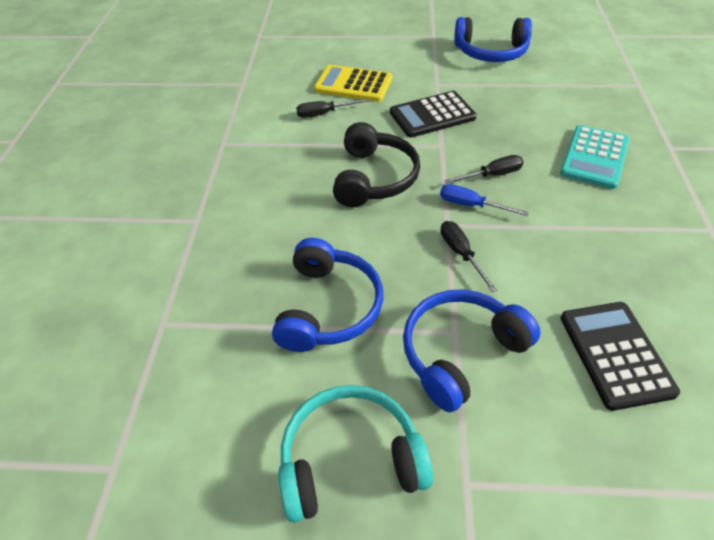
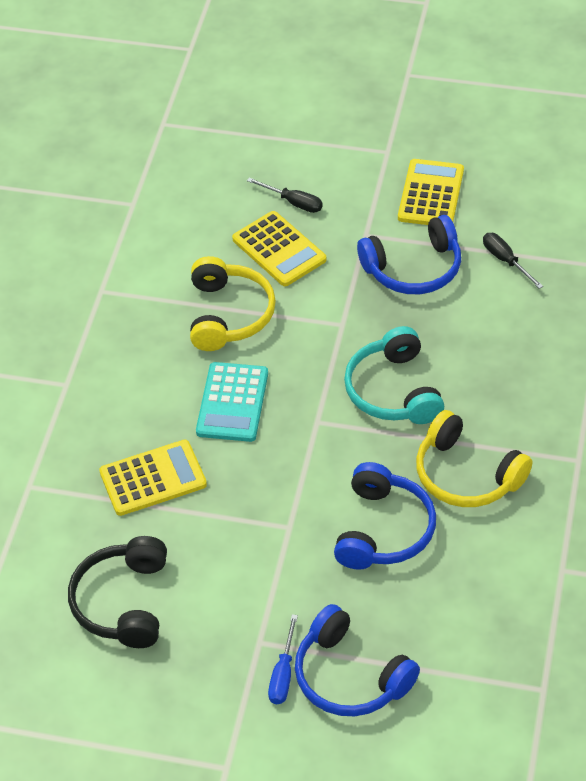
black calculator: [390,91,477,138] [561,302,680,411] = 2 -> none = 0
black screwdriver: [296,99,369,118] [441,221,497,292] [445,155,524,184] = 3 -> [247,177,322,213] [483,233,543,289] = 2
yellow calculator: [314,65,392,102] = 1 -> [99,440,207,516] [232,211,326,286] [398,159,464,225] = 3
yellow headphones: none = 0 -> [190,256,276,351] [416,410,532,507] = 2

